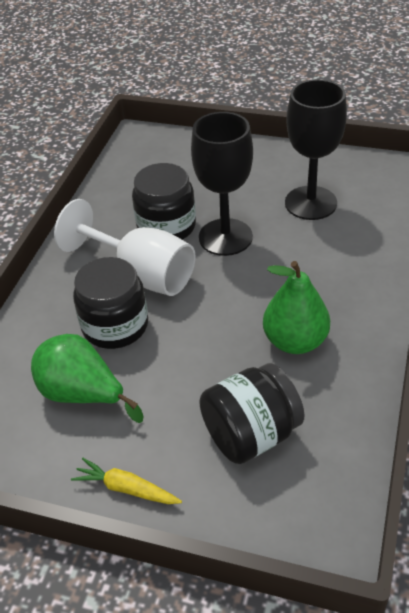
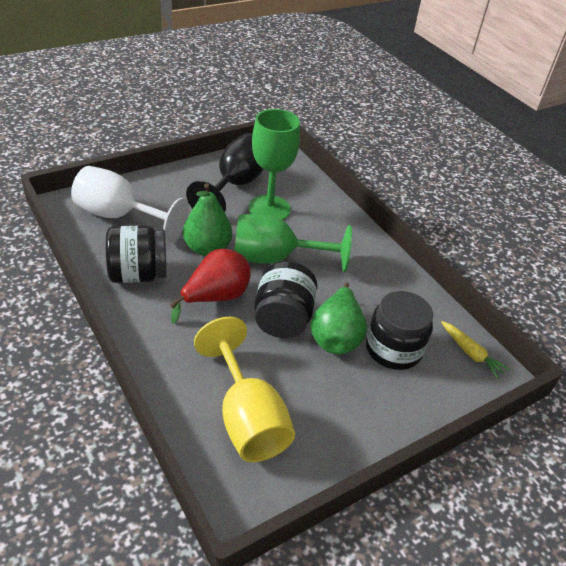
black goblet: [191,112,253,256] [285,79,347,220] = 2 -> [186,133,263,212] = 1
green goblet: none = 0 -> [235,214,352,272] [248,109,300,220] = 2
red pear: none = 0 -> [170,249,251,324] = 1
yellow goblet: none = 0 -> [194,317,295,462] = 1

